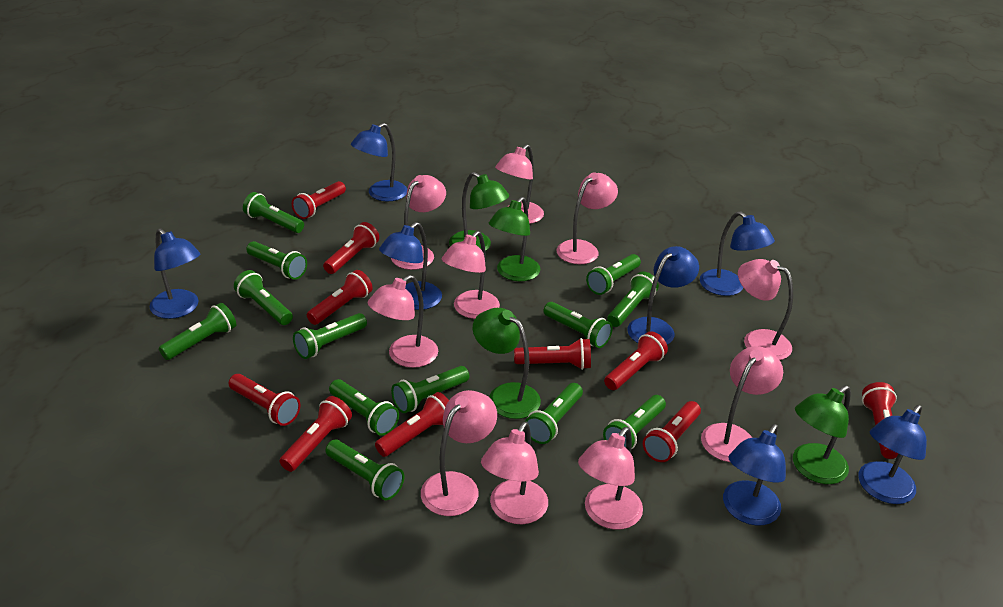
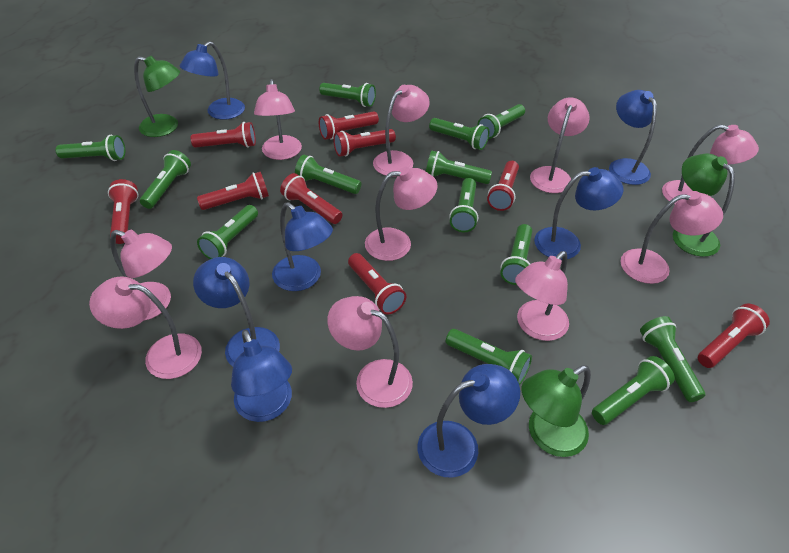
green lamp: [449,172,509,251] [473,308,541,419] [489,197,540,281] [793,386,851,484] = 4 -> [134,56,180,137] [521,365,591,457] [673,154,735,257] = 3
red flashlight: [229,374,301,426] [279,396,352,472] [292,181,346,219] [307,270,372,325] [323,222,379,274] [375,392,449,457] [514,338,591,370] [604,331,668,390] [643,401,701,462] [862,382,898,459] = 10 -> [108,179,138,244] [191,122,256,148] [197,172,269,210] [280,173,342,224] [319,111,379,140] [333,129,396,157] [348,253,406,314] [487,161,519,211] [698,304,770,368] = 9

